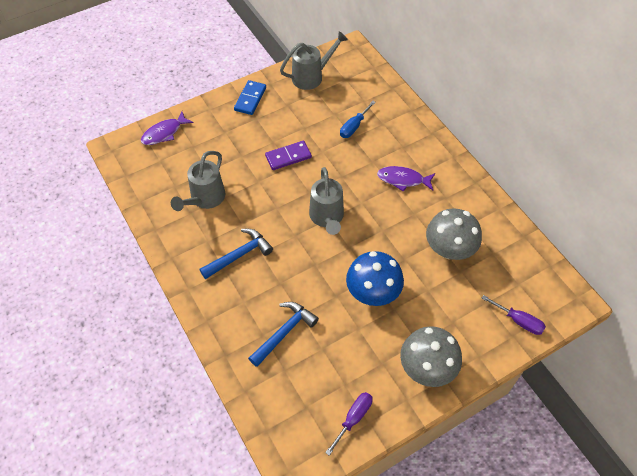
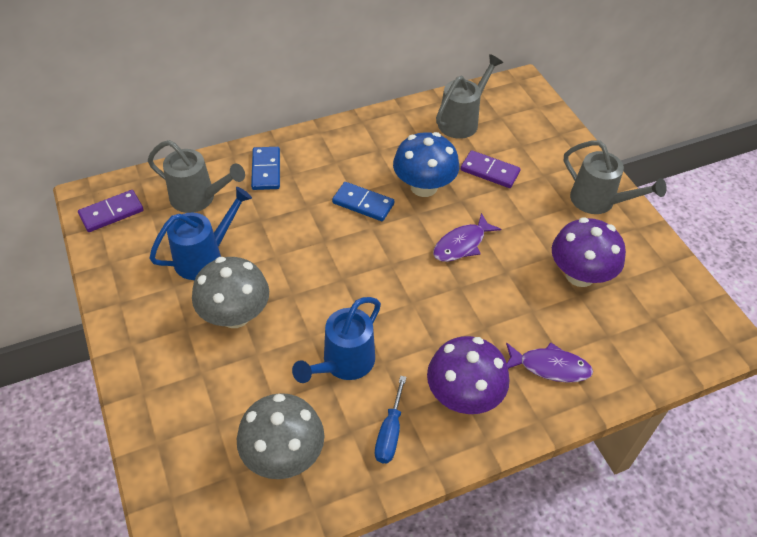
blue domino: [234,80,266,115] = 1 -> [251,147,280,190] [332,182,394,221] = 2
blue hammer: [200,229,273,279] [248,302,319,367] = 2 -> none = 0
blue watering can: none = 0 -> [149,187,252,280] [292,297,381,383] = 2
purple domino: [265,141,312,170] = 1 -> [78,190,144,232] [461,150,520,188] = 2
purple mushroom: none = 0 -> [427,336,509,414] [552,217,626,287] = 2
purple screwdriver: [325,392,373,456] [481,295,546,335] = 2 -> none = 0

